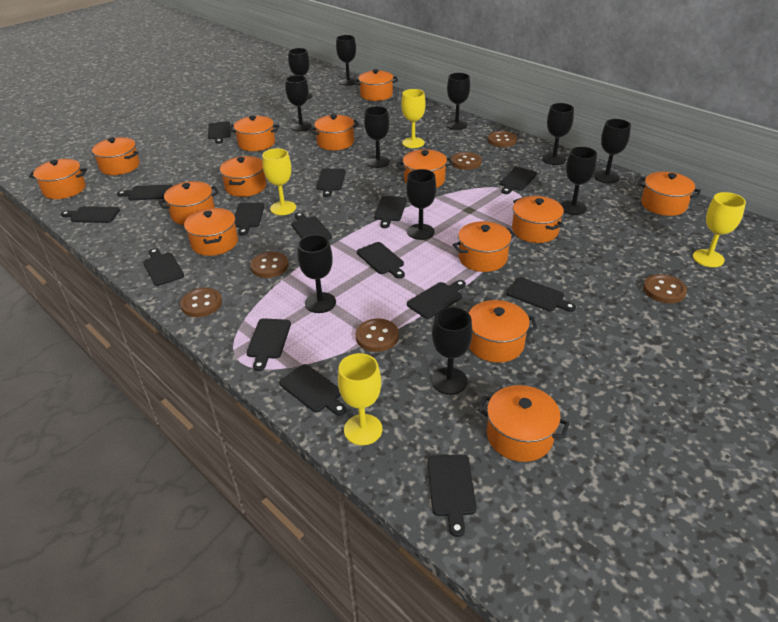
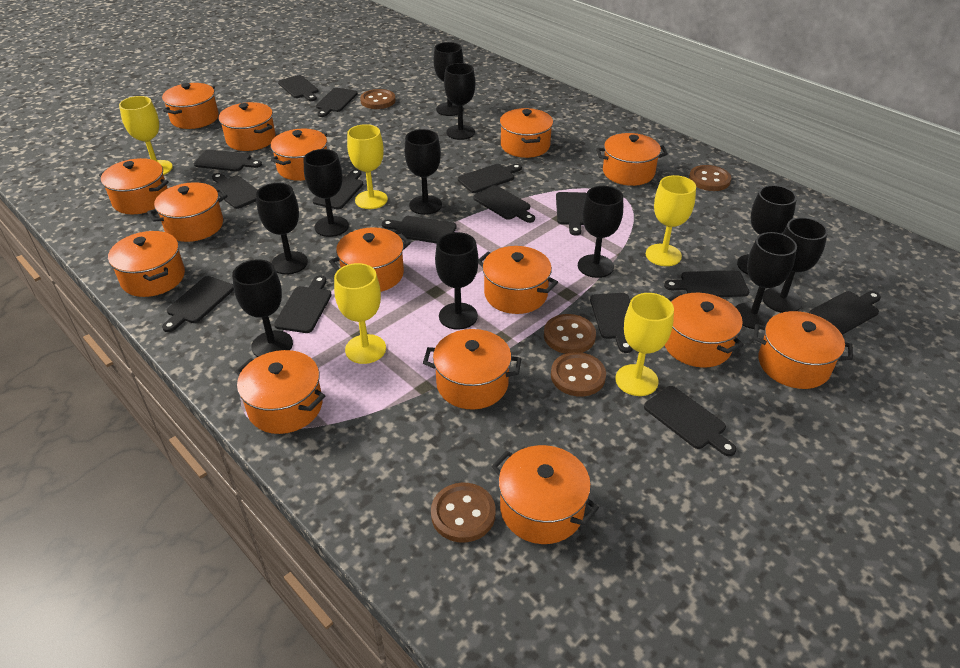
brown button: [180,287,222,317] [250,252,289,278] [356,319,399,352] [451,152,482,170] [488,131,517,147] [643,274,687,303] = 6 -> [360,89,396,109] [431,483,496,543] [544,314,596,354] [551,352,606,396] [689,165,731,191] = 5
orange pot: [29,159,87,199] [92,137,140,175] [158,181,219,225] [184,208,238,256] [220,156,266,197] [229,115,279,151] [309,114,359,150] [354,69,398,101] [397,149,453,188] [453,221,516,272] [469,300,537,363] [477,385,570,462] [512,196,564,243] [637,172,701,216] = 14 -> [99,158,169,214] [108,231,185,297] [147,182,228,242] [162,83,219,129] [219,102,276,151] [235,350,325,434] [271,129,327,181] [329,227,411,292] [423,329,521,410] [478,246,558,314] [492,445,599,544] [500,108,553,158] [596,133,668,186] [665,292,744,368] [754,311,853,389] = 15
yellow goblet: [262,148,296,215] [338,353,382,445] [401,89,426,148] [693,192,746,267] = 4 -> [119,96,173,175] [334,263,386,364] [347,124,388,209] [615,293,674,396] [646,175,696,266] = 5

